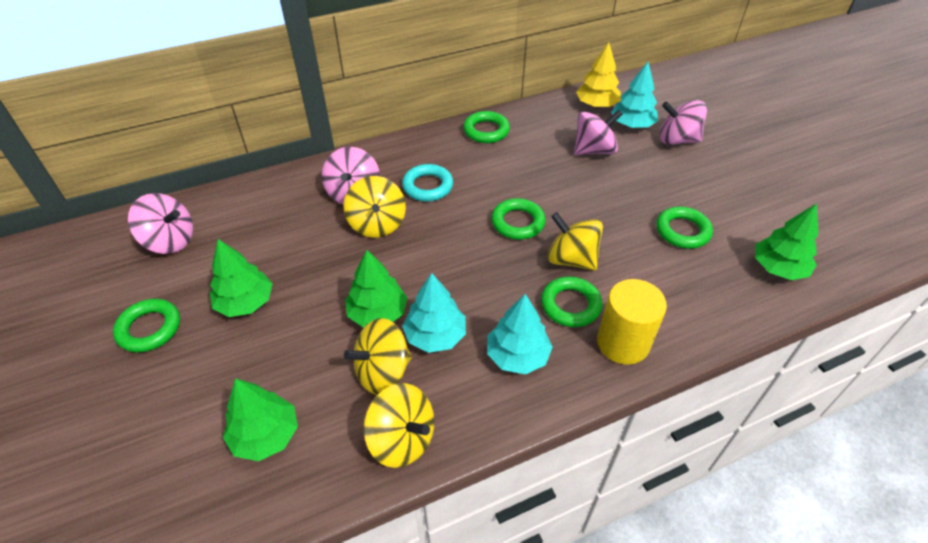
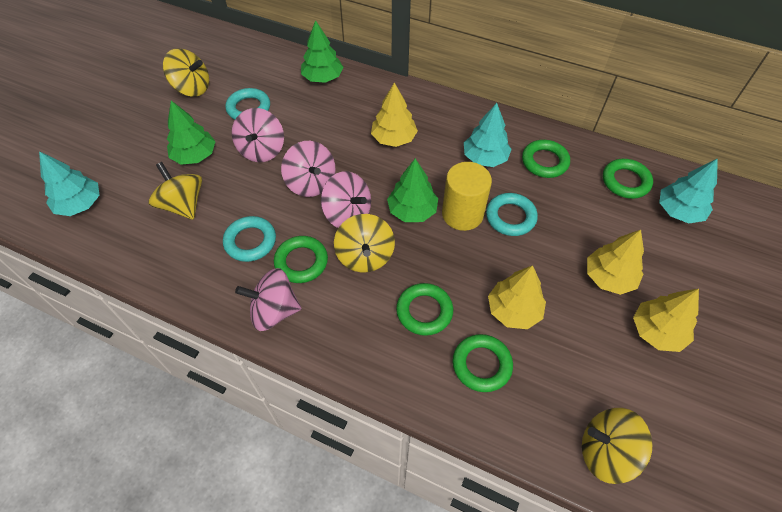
green tree: [210,239,273,317] [223,378,298,461] [345,250,407,328] [755,203,819,280] = 4 -> [167,101,216,165] [301,20,343,83] [387,158,438,222] = 3
turquoise ring: [402,164,453,201] = 1 -> [223,216,276,262] [225,88,270,120] [486,193,538,236] = 3
yellow tree: [576,42,621,108] = 1 -> [371,82,418,147] [488,265,546,329] [587,230,644,295] [633,289,699,352] = 4

